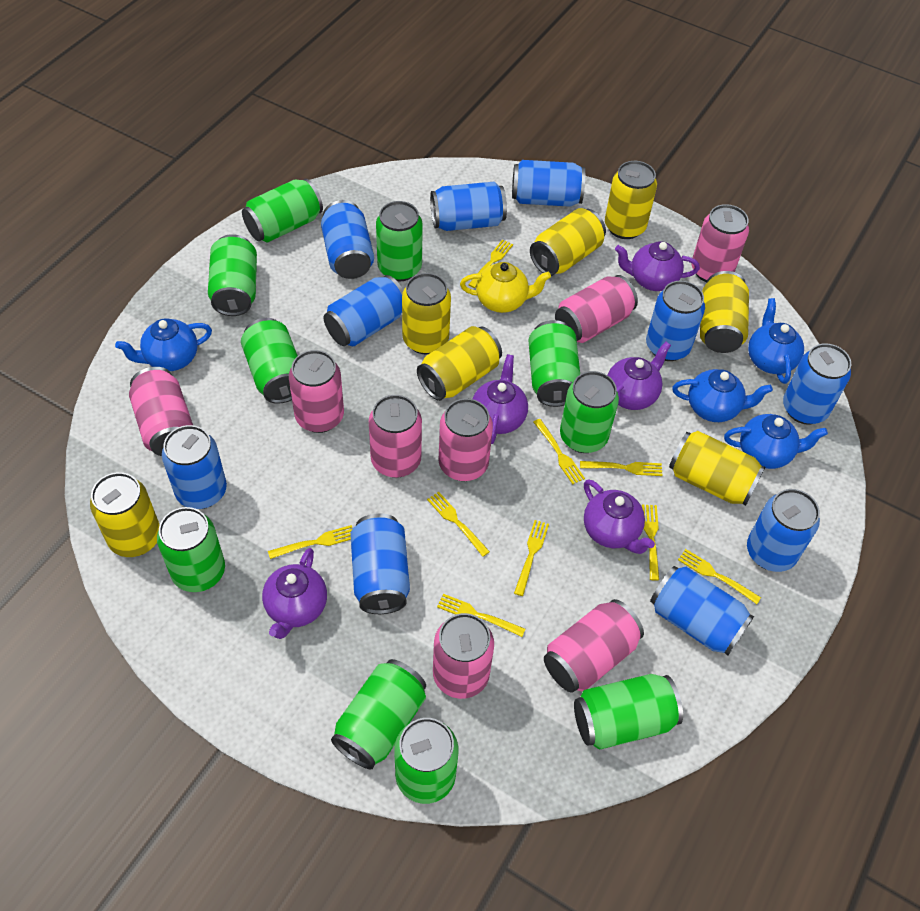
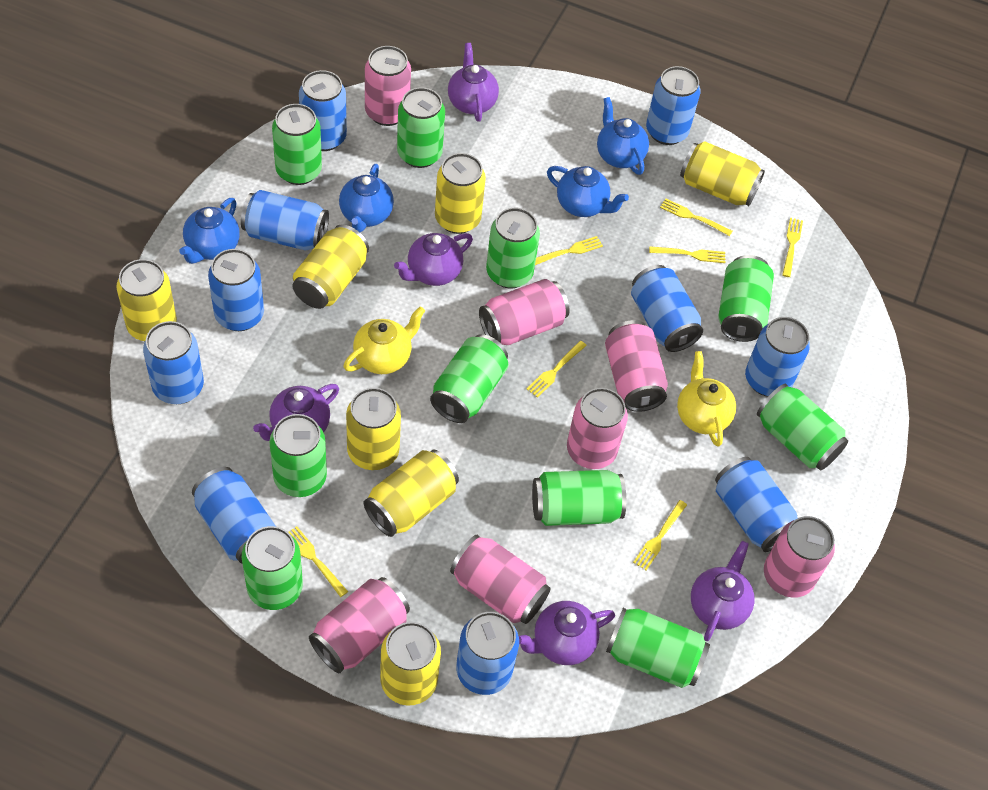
pink can: [129,367,193,456] [289,350,344,433] [369,395,422,478] [433,613,494,699] [438,398,493,481] [544,599,644,693] [555,275,638,343] [691,204,749,282] = 8 -> [309,577,410,673] [365,46,411,126] [450,535,551,624] [479,279,570,345] [567,388,628,469] [605,320,668,412] [764,516,835,598] = 7
yellow fork: [268,525,352,559] [427,492,490,557] [437,594,525,637] [468,239,513,288] [514,520,549,596] [533,419,585,484] [580,461,663,476] [642,504,659,581] [678,549,761,604] = 9 -> [288,526,348,597] [527,341,587,398] [535,236,603,265] [633,500,687,570] [649,246,725,263] [660,198,732,236] [782,218,803,277] = 7
yellow teapot: [460,262,551,313] = 1 -> [343,306,425,374] [677,351,736,447] = 2

